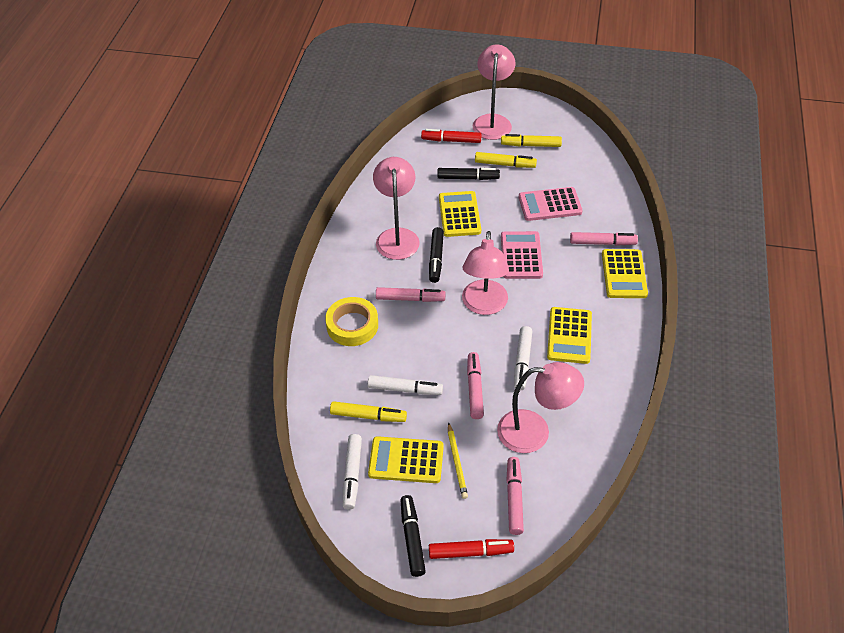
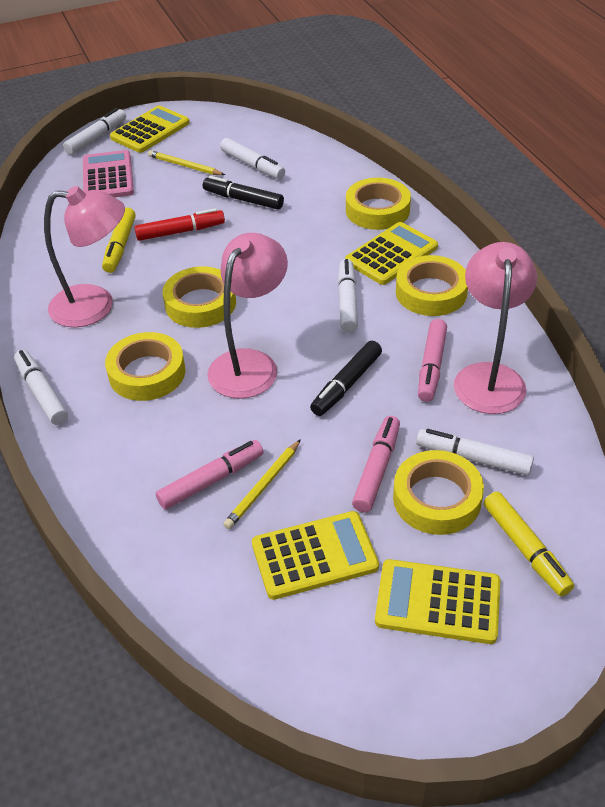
black marker: [400,495,426,577] [429,227,444,283] [437,168,500,180] = 3 -> [203,176,284,210] [310,341,382,416] = 2
pink calculator: [501,231,543,279] [519,187,583,221] = 2 -> [83,150,134,197] = 1
pink lamp: [373,157,420,260] [462,231,509,315] [473,44,515,140] [497,362,584,453] = 4 -> [44,186,125,327] [207,233,288,399] [454,242,537,414] = 3
pink marker: [376,287,445,302] [467,352,484,419] [506,457,524,535] [570,232,638,246] = 4 -> [156,440,264,510] [352,416,400,513] [418,319,447,402] = 3
red marker: [421,129,482,143] [429,539,514,559] = 2 -> [134,208,225,241] = 1
white marker: [343,434,362,510] [368,375,443,395] [514,326,532,391] = 3 -> [14,350,68,425] [63,108,126,155] [220,138,285,179] [338,259,358,333] [416,429,534,475] = 5
yellow marker: [330,401,407,422] [475,152,537,168] [501,134,562,147] = 3 -> [102,207,136,273] [484,492,574,596] = 2
yellow pencil: [448,422,468,499] = 1 -> [148,150,225,175] [223,439,301,529] = 2
yellow tape: [325,297,378,346] = 1 -> [105,332,185,401] [163,266,236,328] [346,178,411,230] [393,450,484,535] [396,255,468,316] = 5

